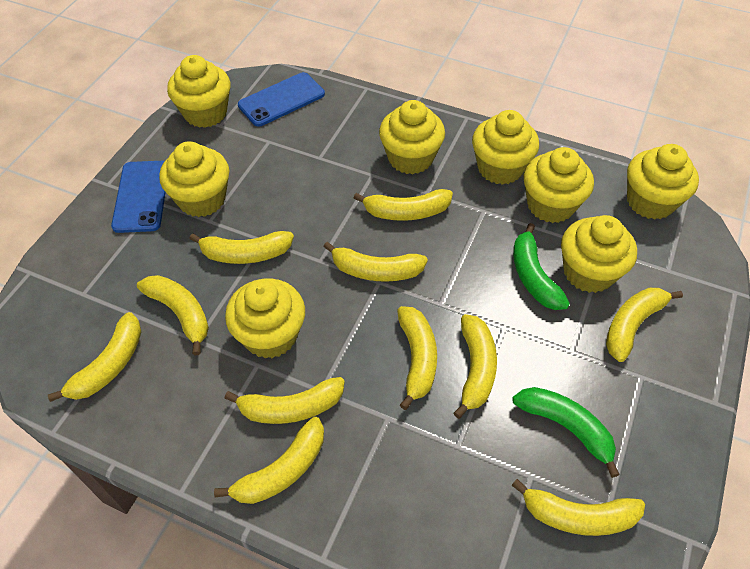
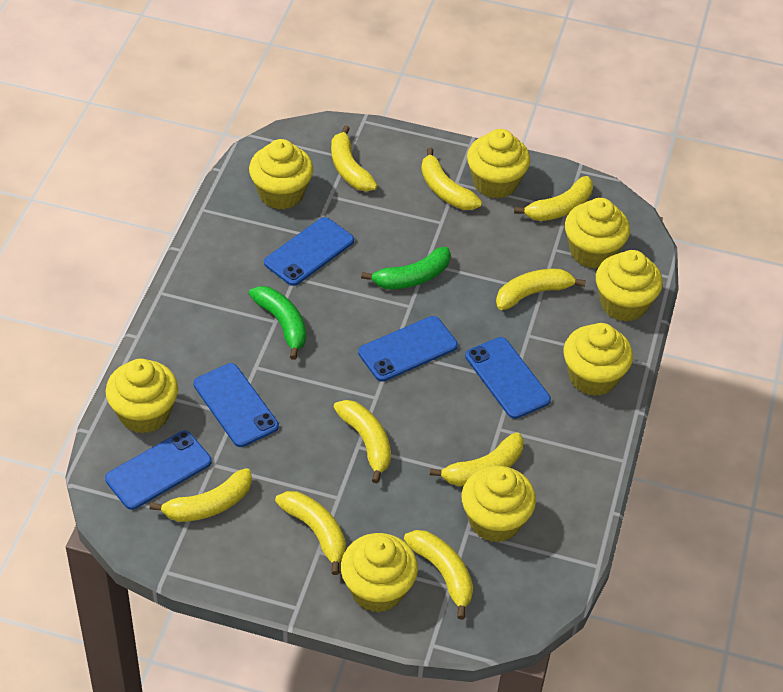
blue phone: [111,161,166,233] [238,72,325,127] = 2 -> [105,431,212,510] [193,363,279,447] [264,217,354,286] [358,316,458,382] [465,337,551,419] = 5
yellow banana: [48,312,141,402] [137,275,209,355] [189,231,294,264] [214,417,324,504] [225,377,345,424] [323,242,428,282] [354,189,453,221] [397,306,437,410] [454,314,497,419] [512,479,645,536] [606,288,683,362] = 11 -> [150,468,252,522] [275,491,346,575] [331,125,378,191] [334,400,391,483] [404,530,473,620] [421,148,482,210] [430,432,524,486] [496,269,586,310] [514,176,593,221] = 9

